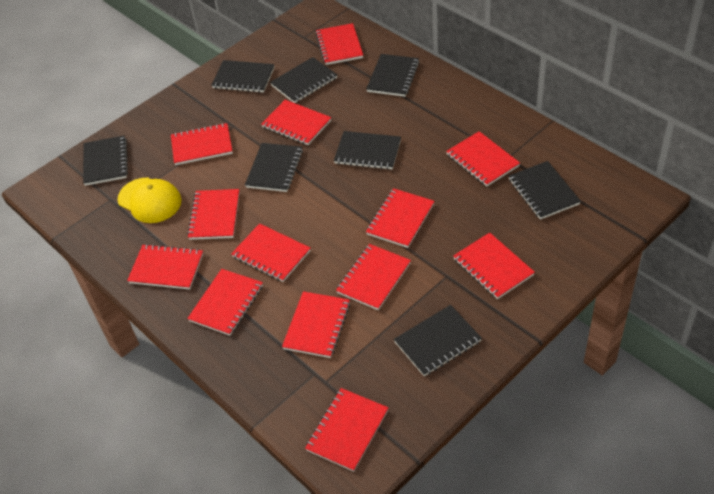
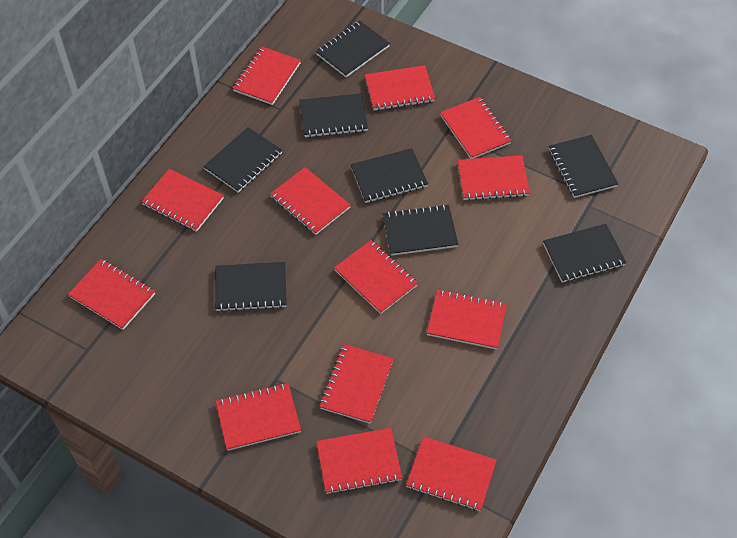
yellow cap: [117,178,182,223] = 1 -> none = 0

